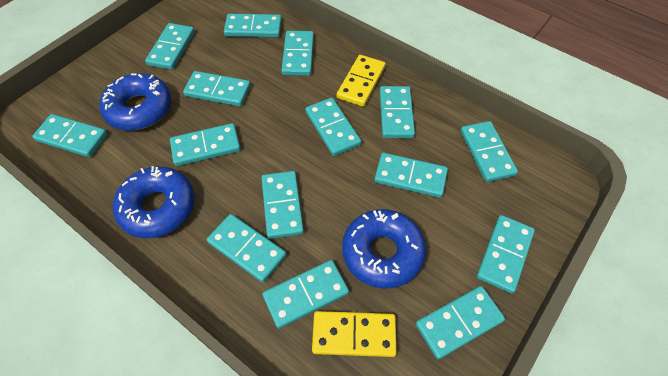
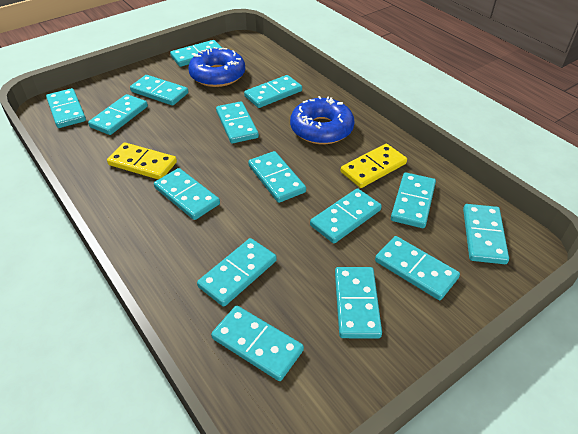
blue donut: [99,73,171,131] [113,166,195,238] [342,209,426,289] = 3 -> [189,47,245,87] [290,96,355,144] = 2

